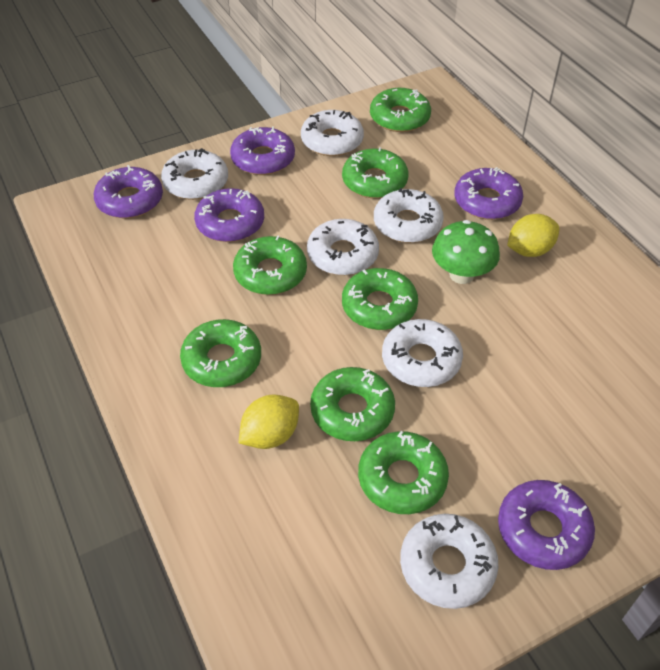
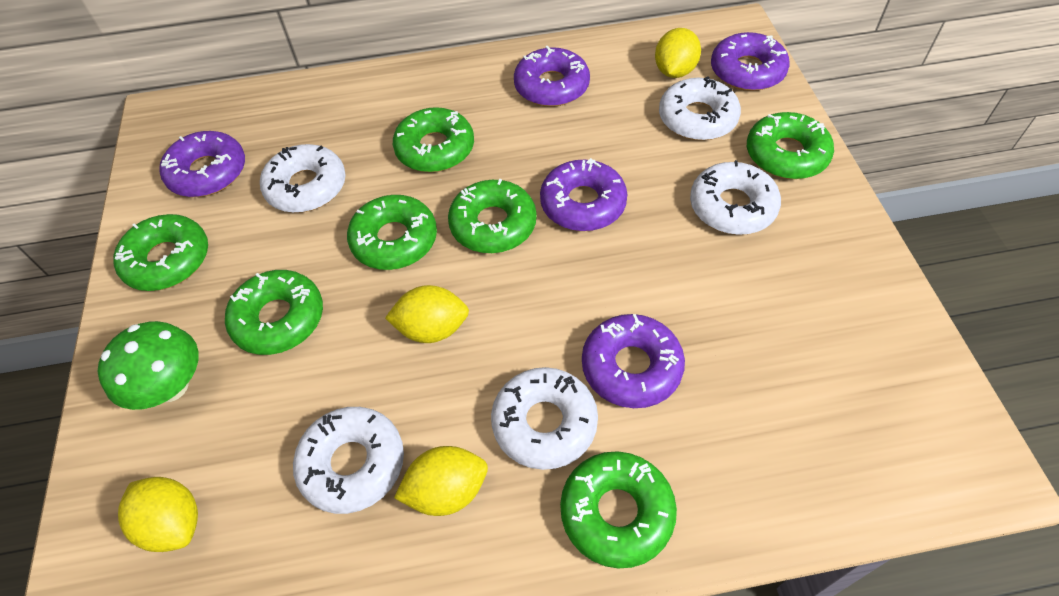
white donut: [161,148,228,200] [301,110,364,156] [307,219,379,275] [374,188,444,243] [382,319,463,387] [400,514,499,609] = 6 -> [260,144,346,213] [293,407,404,514] [491,367,598,470] [659,76,741,141] [690,160,781,235] = 5
yellow lemon: [239,394,299,449] [507,214,559,257] = 2 -> [118,477,198,552] [385,285,469,343] [394,446,488,516] [655,28,701,78] = 4

